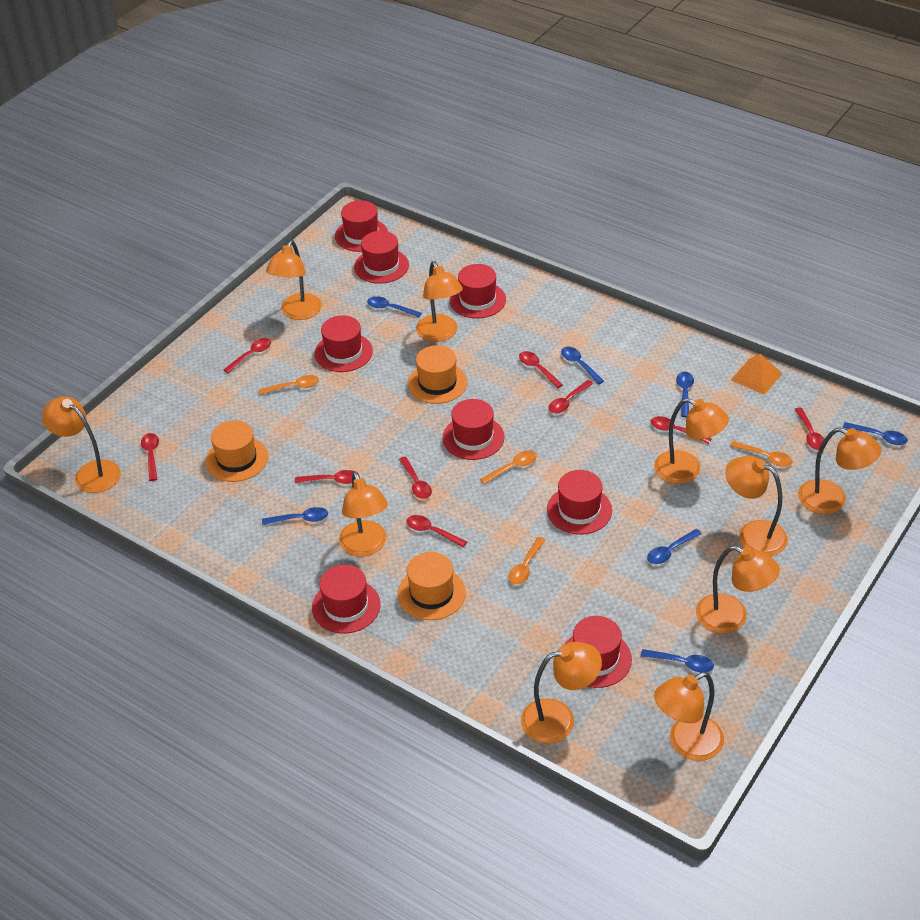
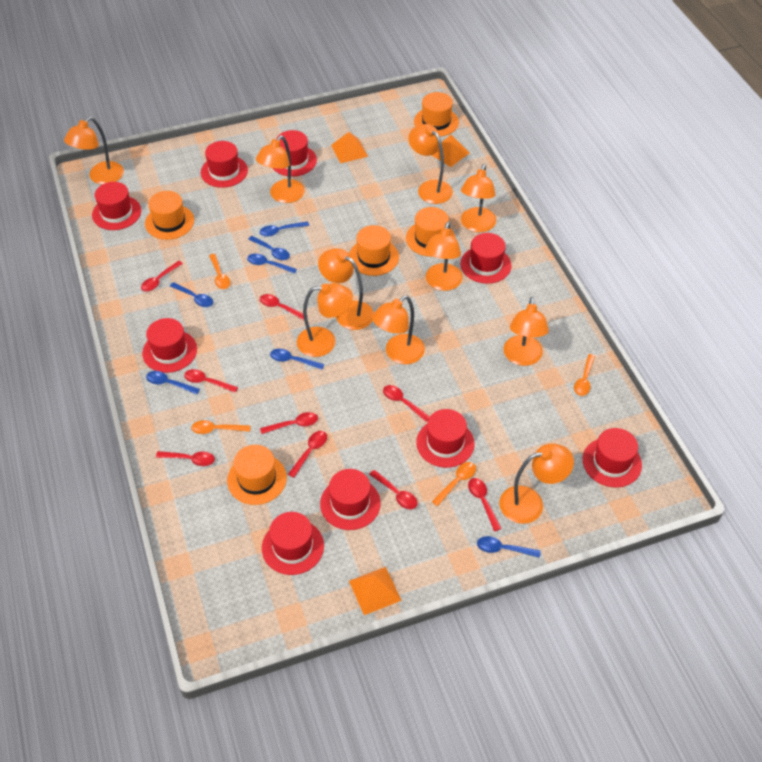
orange hat: [206,420,268,482] [398,552,466,620] [408,345,467,404] = 3 -> [145,191,194,240] [227,445,287,505] [349,225,399,276] [406,207,456,257] [414,92,459,136] = 5
orange pyramid: [731,354,783,395] = 1 -> [331,132,368,163] [349,567,402,615] [432,134,470,167] = 3
red hat: [312,565,381,634] [314,315,373,372] [335,200,388,252] [354,231,409,284] [442,399,505,460] [450,264,506,318] [547,470,612,535] [564,616,632,688] = 8 -> [92,182,141,230] [142,318,197,373] [201,141,248,188] [262,512,324,575] [273,130,317,177] [320,469,381,530] [416,409,475,468] [460,233,512,284] [583,428,642,488] = 9

